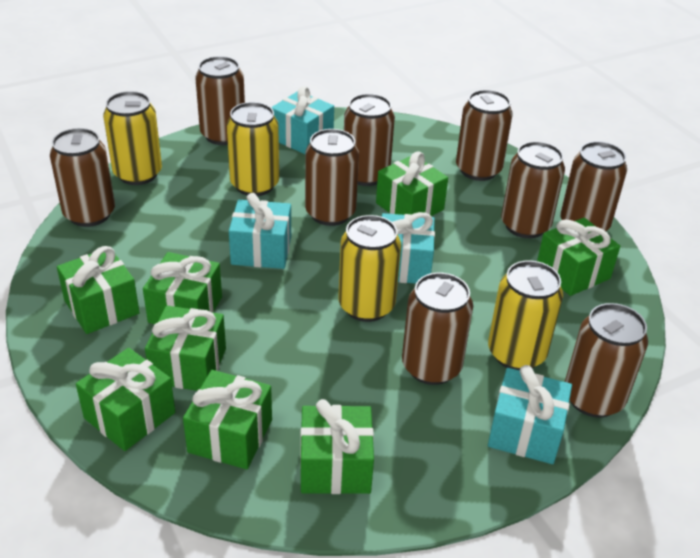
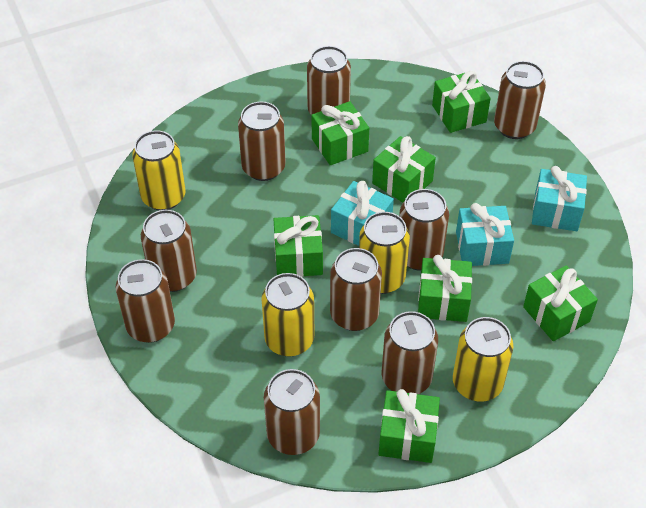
green gift: [57,246,140,334] [76,348,175,451] [143,252,222,324] [145,306,226,391] [183,370,272,469] [300,399,374,494] [376,151,448,216] [537,218,620,296] = 8 -> [273,215,323,277] [311,101,369,165] [372,136,436,203] [378,389,440,463] [418,255,472,322] [432,71,491,133] [523,265,598,341] = 7
turquoise gift: [229,193,291,269] [271,86,334,155] [382,212,435,284] [488,365,572,464] = 4 -> [331,181,394,246] [456,203,514,266] [532,166,587,231] = 3

